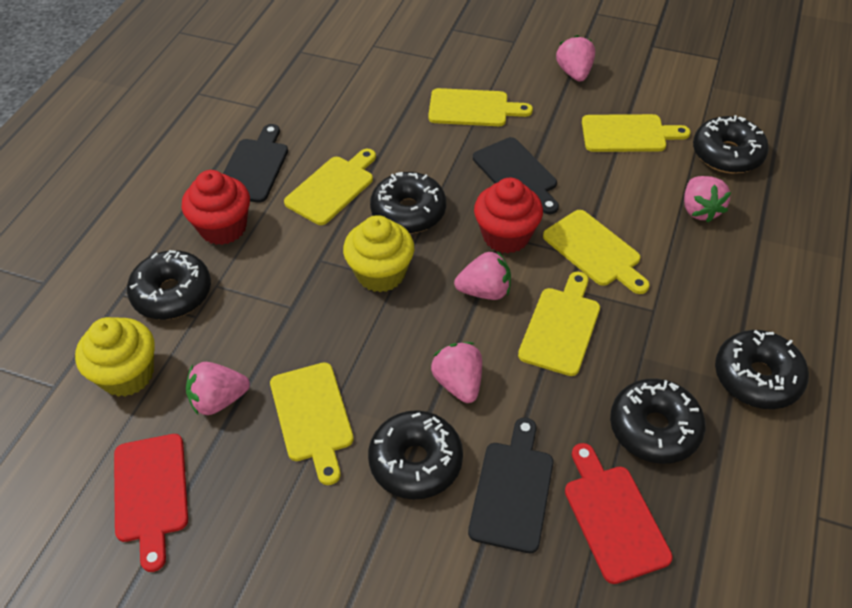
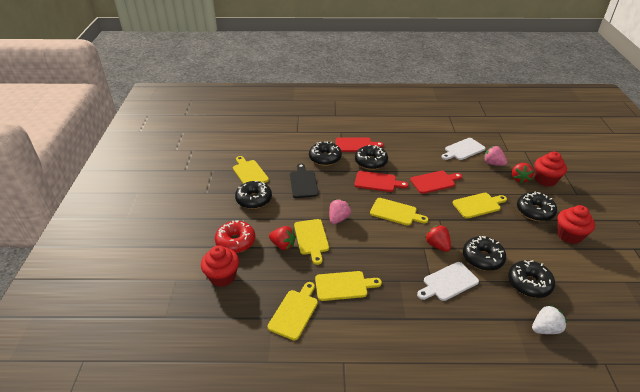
black cutting board: [223,124,288,203] [468,418,554,553] [473,137,559,214] = 3 -> [290,163,319,198] = 1
pink strawberry: [186,362,250,415] [431,342,482,403] [454,251,511,300] [556,35,595,82] [684,176,731,222] = 5 -> [329,199,351,224] [484,146,507,166] = 2
red cupcake: [182,170,250,245] [474,178,543,254] = 2 -> [201,245,239,287] [535,152,567,187] [557,205,595,244] = 3
red cutting board: [114,434,188,572] [565,443,673,584] = 2 -> [336,137,383,152] [355,171,408,192] [410,171,462,194] = 3
red donut: none = 0 -> [215,220,255,253] = 1
red strawberry: none = 0 -> [269,226,296,250] [425,225,451,252] [512,163,534,183] = 3
white cutting board: none = 0 -> [417,262,479,301] [442,138,486,160] = 2
white strawberry: none = 0 -> [532,305,567,334] = 1
yellow cupcake: [75,317,155,397] [343,215,414,292] = 2 -> none = 0

